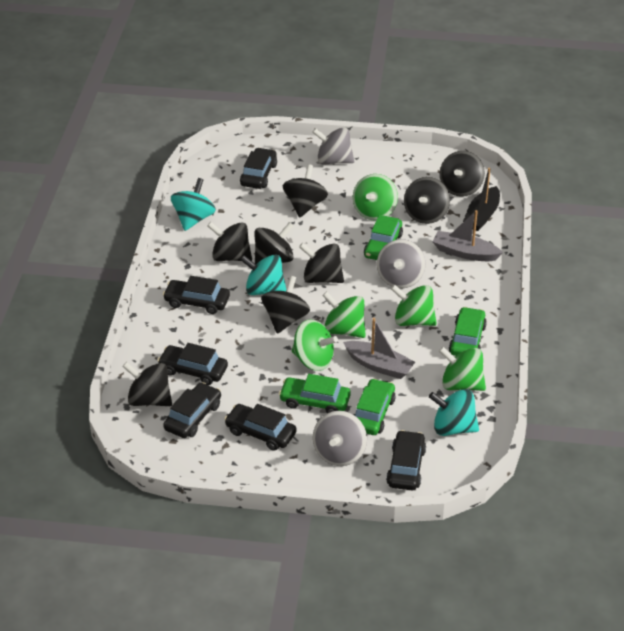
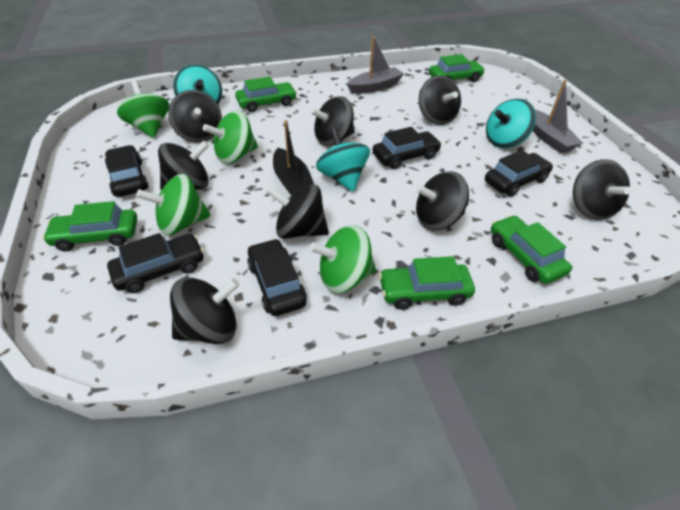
black car: [158,343,228,385] [163,276,230,314] [163,382,221,438] [225,404,296,451] [240,148,277,189] [386,430,426,490] = 6 -> [105,145,149,197] [107,233,204,293] [247,239,307,316] [372,127,442,169] [485,150,553,197] = 5
green car: [279,374,351,413] [354,379,396,435] [364,215,403,260] [449,307,487,356] = 4 -> [42,201,137,252] [235,76,297,112] [379,256,475,310] [429,54,485,82] [491,215,572,284] = 5
green spinning top: [292,319,338,371] [322,292,366,338] [353,174,398,221] [391,285,437,326] [439,347,486,391] = 5 -> [117,81,169,138] [136,174,211,235] [203,111,258,164] [309,225,376,293] = 4
grey spinning top: [312,127,354,165] [313,411,367,466] [377,239,425,289] = 3 -> none = 0

